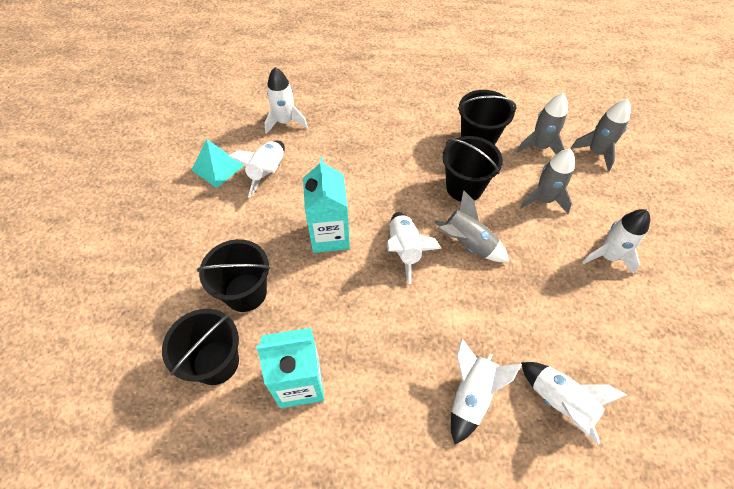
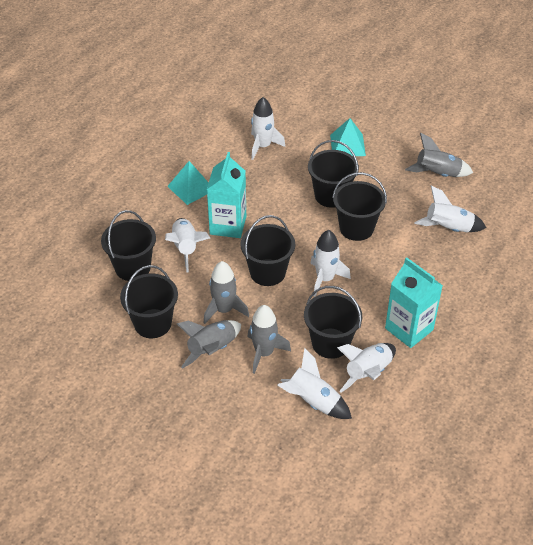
black bucket: [162,309,239,385] [197,239,270,312] [443,136,503,201] [458,90,517,145] = 4 -> [101,210,156,281] [120,265,178,338] [240,215,295,286] [304,286,362,359] [308,140,359,208] [332,172,387,241] = 6
turquoise pyramid: [191,140,244,188] = 1 -> [167,161,209,205] [330,118,366,156] = 2

